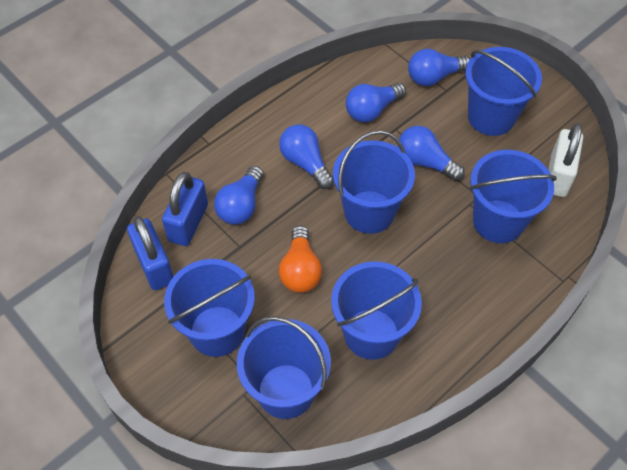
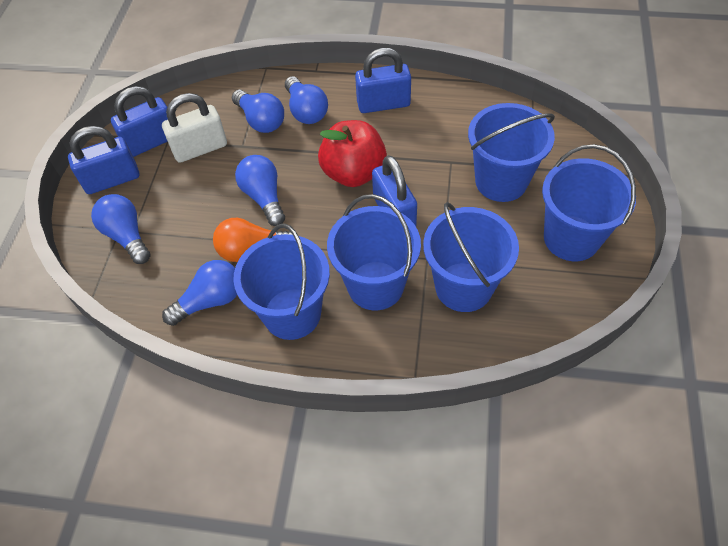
blue bucket: [164,259,255,357] [237,316,331,419] [331,261,422,360] [333,130,415,234] [465,47,542,136] [470,150,557,243] = 6 -> [233,224,330,340] [327,194,421,310] [423,202,519,312] [468,103,555,202] [542,144,636,261] = 5
blue padlock: [127,216,174,290] [162,172,208,246] = 2 -> [68,126,140,194] [111,86,168,157] [355,48,411,113] [372,155,417,226] = 4
red apple: none = 0 -> [318,120,387,187] = 1

